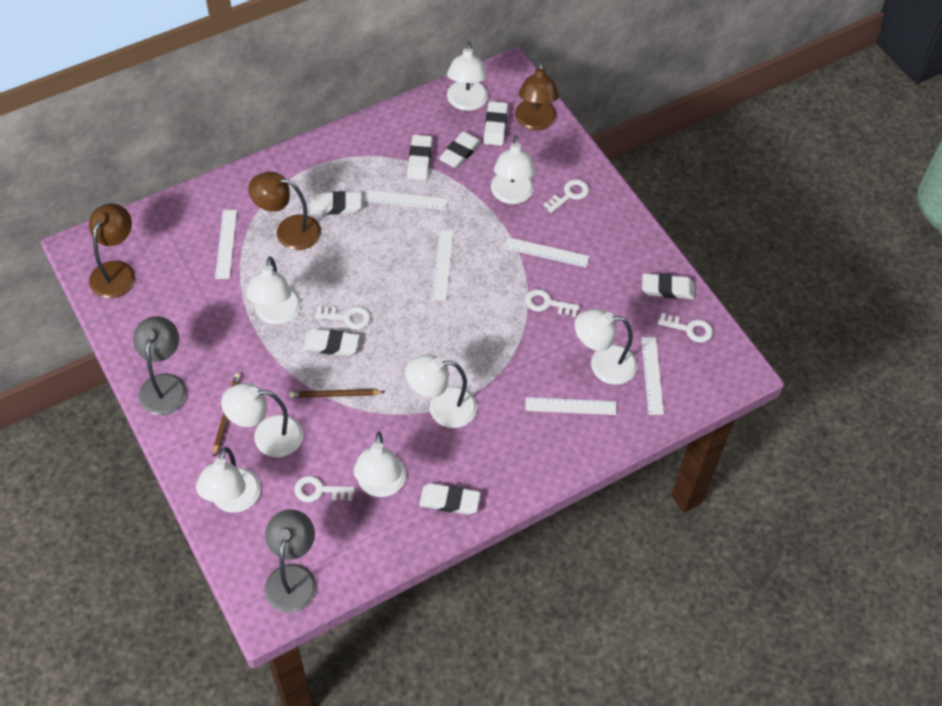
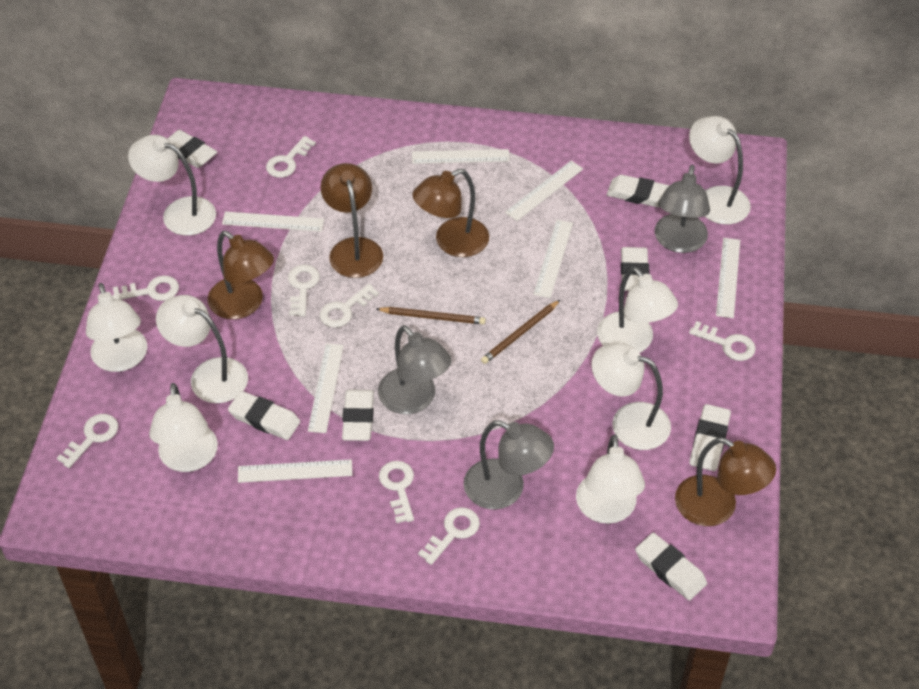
brown lamp: [89,203,135,298] [248,172,321,250] [515,61,559,131] = 3 -> [208,231,274,319] [321,163,383,278] [412,169,489,257] [675,437,776,526] = 4
grey lamp: [133,316,187,415] [265,509,317,612] = 2 -> [378,325,452,414] [464,420,554,510] [655,165,710,253] = 3
white key: [294,476,355,502] [315,306,371,329] [525,289,580,317] [543,179,589,213] [658,313,713,343] = 5 -> [57,414,118,468] [112,276,179,301] [266,136,316,178] [288,265,320,317] [320,284,379,328] [379,461,414,523] [418,507,480,565] [689,321,756,361] = 8
white ruler: [215,210,237,279] [364,190,448,210] [432,230,454,301] [504,237,590,267] [525,397,616,415] [641,337,664,415] = 6 -> [222,211,324,232] [238,459,352,483] [308,343,344,433] [412,149,510,164] [505,161,583,221] [533,220,573,298] [716,238,740,318] = 7

